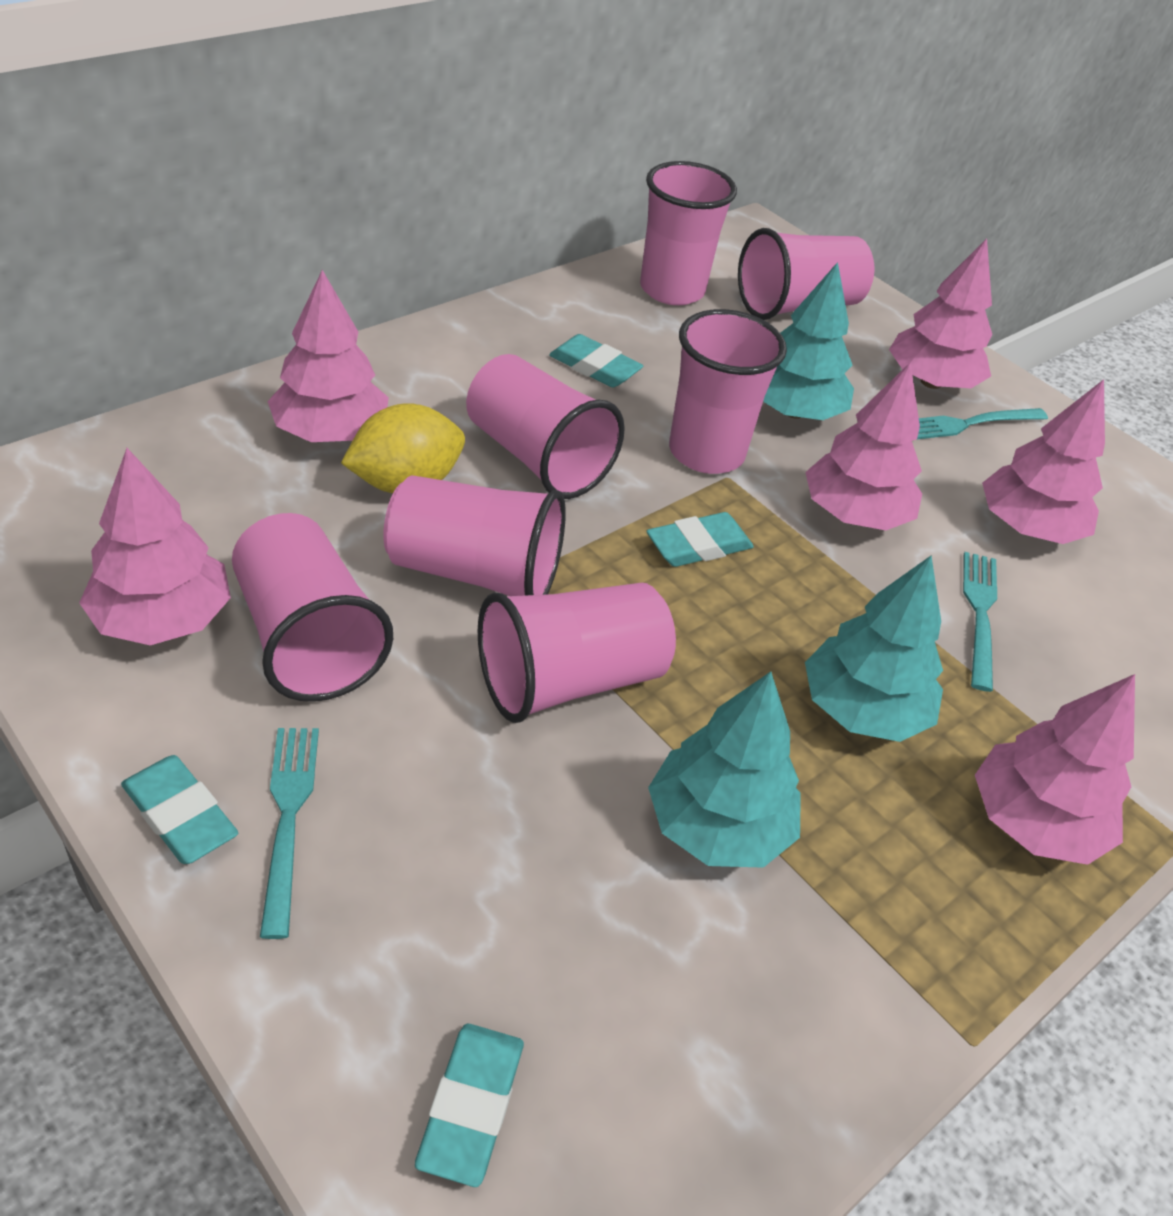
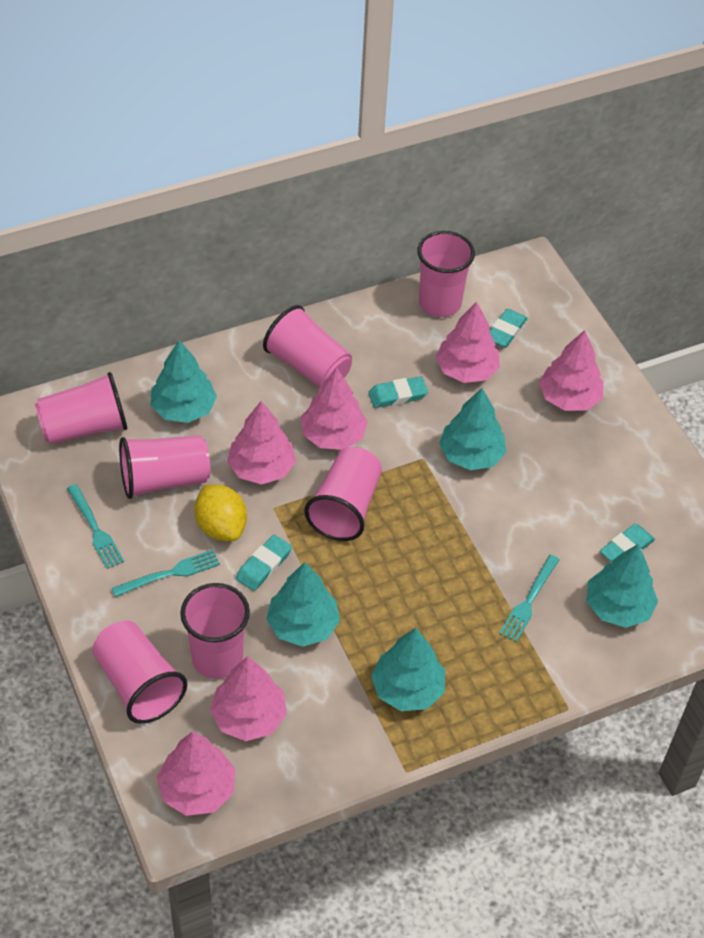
turquoise tree: [648,672,801,868] [763,262,854,420] [805,556,943,742] = 3 -> [150,340,217,423] [266,562,340,647] [371,628,445,711] [439,388,506,470] [586,544,658,628] = 5

